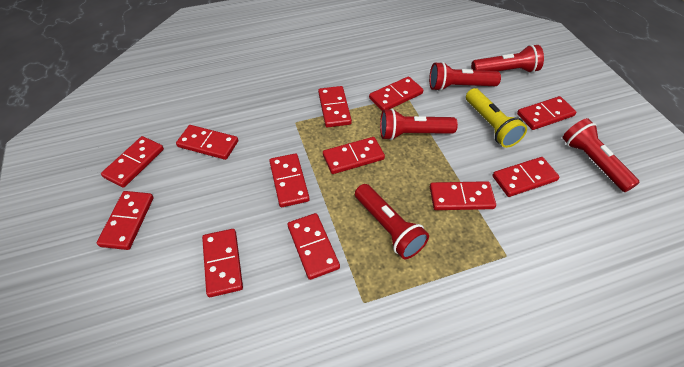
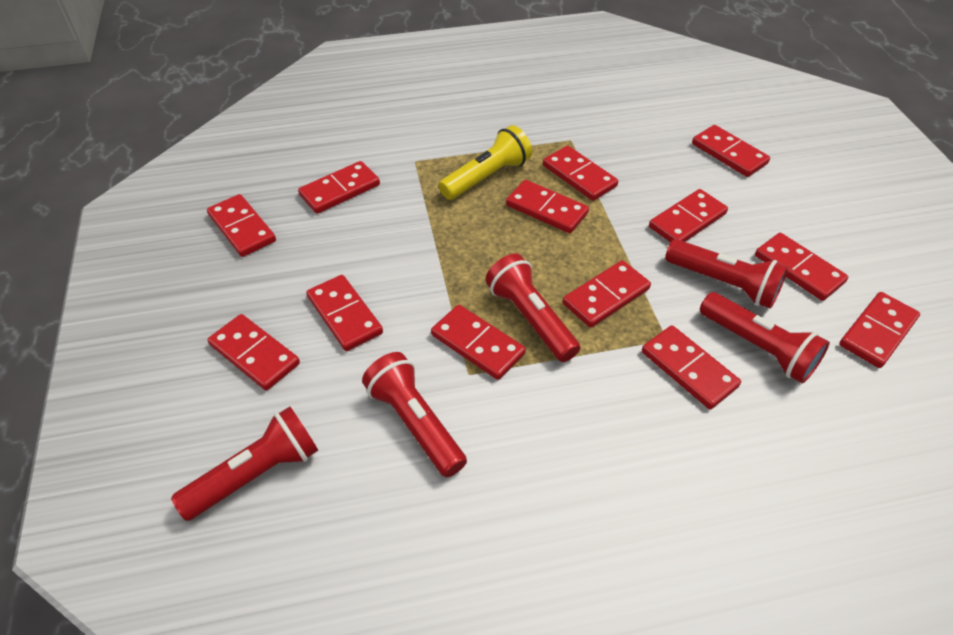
red domino: [97,191,154,250] [101,136,164,188] [176,125,238,160] [202,229,243,297] [269,153,310,207] [288,213,340,280] [318,86,352,127] [323,137,385,174] [369,76,423,111] [430,181,496,210] [493,157,560,197] [517,96,576,130] = 12 -> [207,194,276,257] [208,314,300,391] [298,161,380,214] [306,275,383,351] [431,305,526,380] [506,180,589,233] [543,146,618,201] [563,260,651,328] [642,325,741,409] [649,189,728,243] [692,125,770,177] [755,233,848,301] [839,292,920,368] = 13

